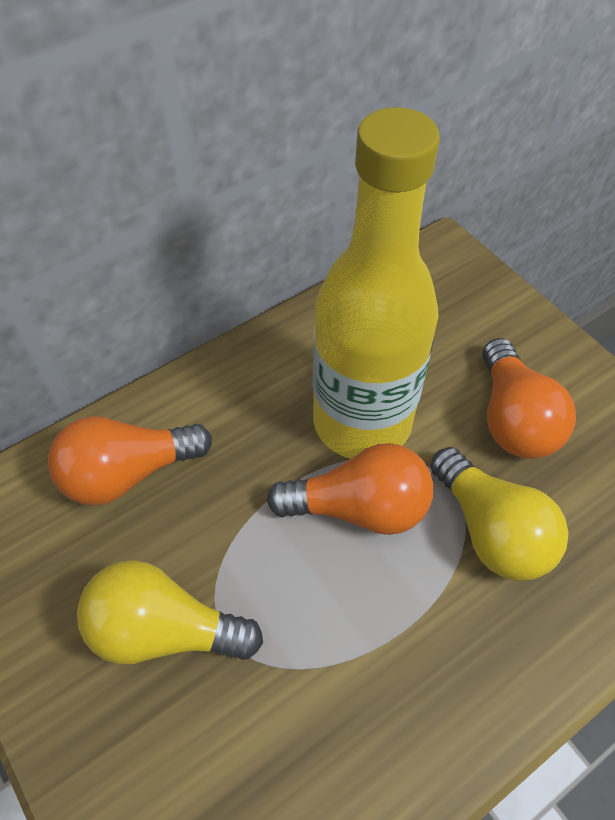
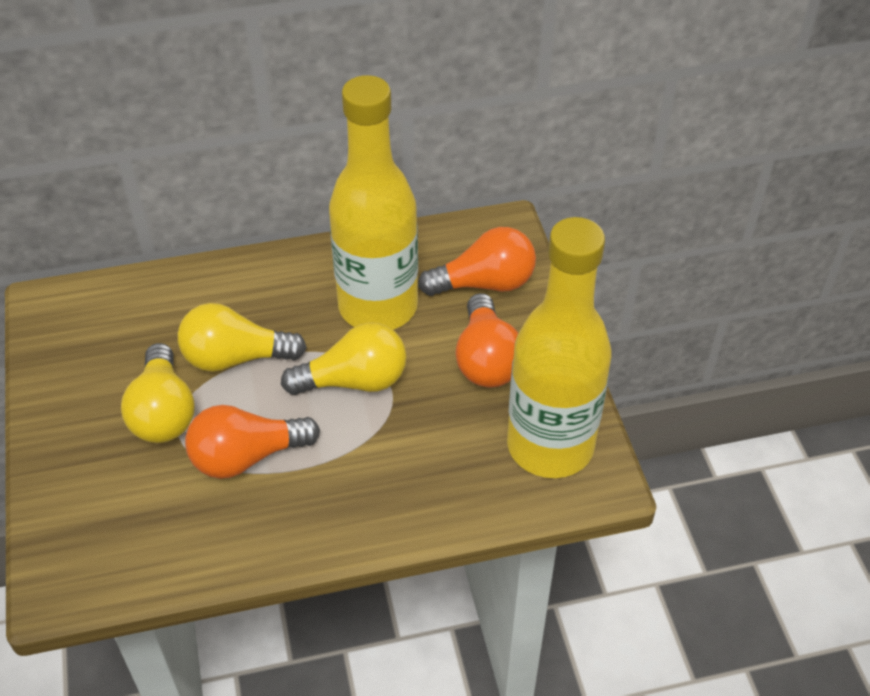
yellow bottle: [313,107,440,459] = 1 -> [329,75,418,330] [507,217,612,478] = 2
yellow light bulb: [77,560,263,664] [430,447,569,581] = 2 -> [121,343,195,443] [178,303,307,372] [281,322,407,395] = 3

